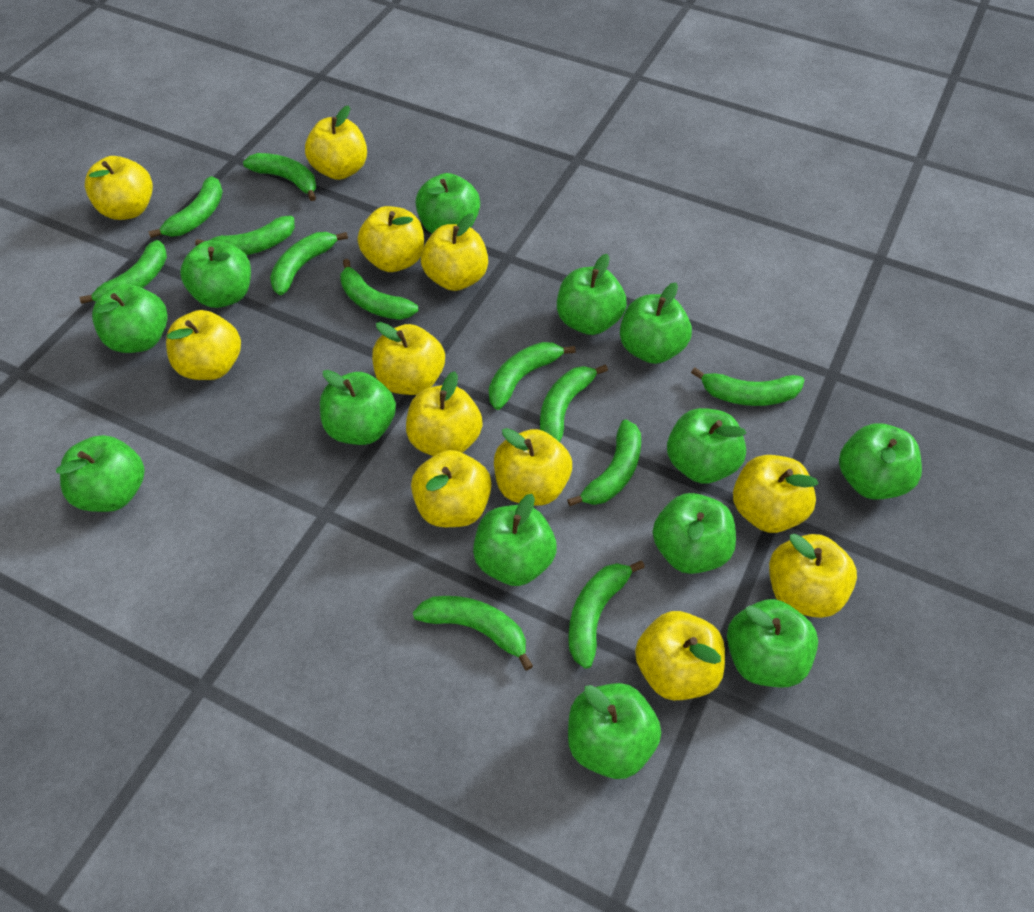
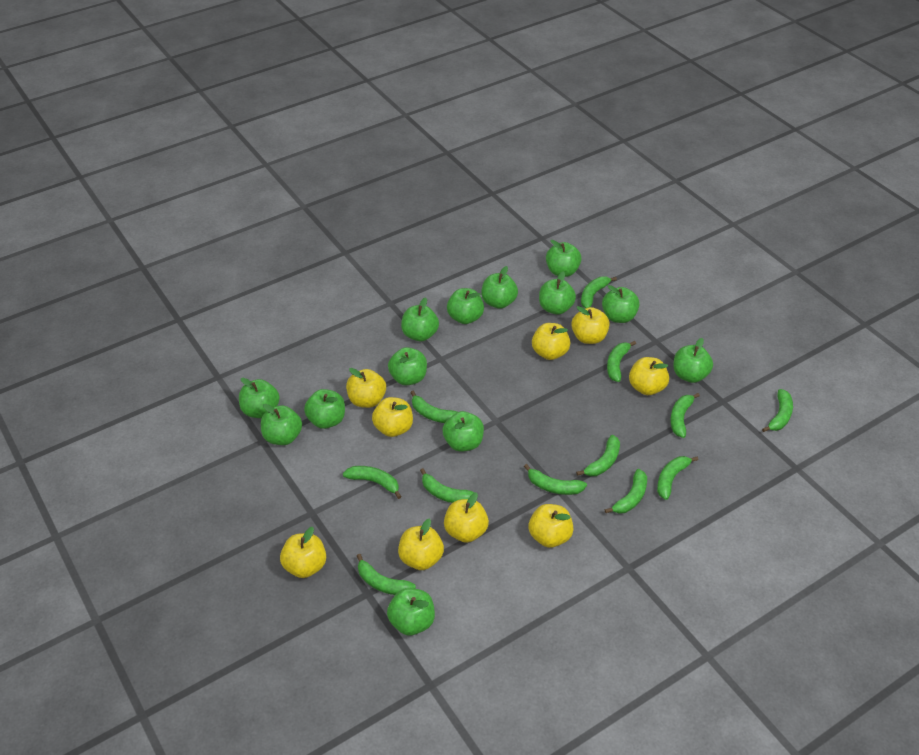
yellow apple: [85,156,153,220] [166,310,241,380] [305,105,367,180] [358,206,424,272] [372,322,445,395] [406,371,483,456] [411,450,492,527] [421,213,488,291] [494,428,572,506] [635,611,725,700] [733,455,819,533] [769,534,857,618] = 12 -> [280,527,326,578] [346,368,386,408] [372,397,413,437] [398,518,444,570] [444,492,489,543] [529,504,573,548] [532,323,570,360] [571,306,610,344] [629,357,669,395] = 9

